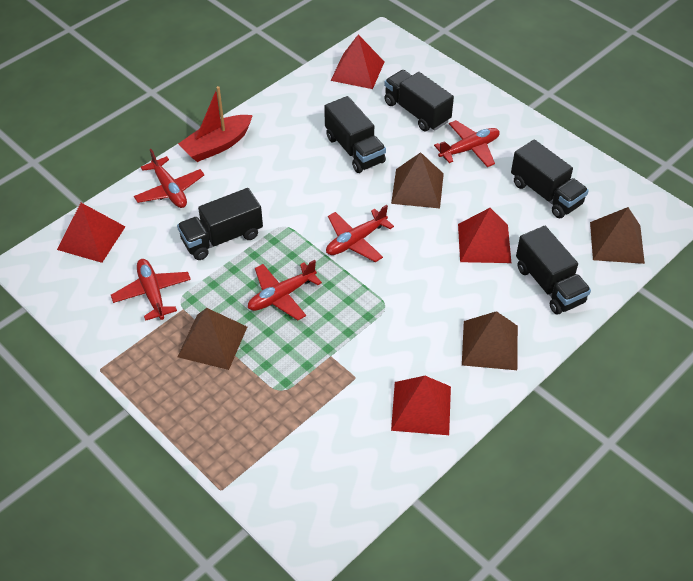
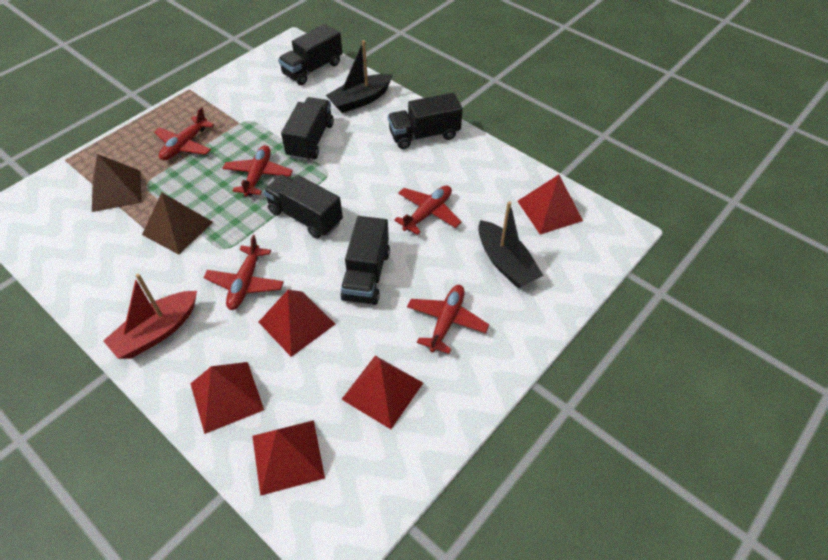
black boat: none = 0 -> [326,40,393,113] [478,201,544,288] = 2
brown pyramid: [177,308,247,370] [391,152,444,209] [462,311,518,370] [590,207,645,264] = 4 -> [92,154,141,212] [142,193,213,255] = 2
red pyramid: [57,203,125,263] [331,35,385,89] [391,376,451,435] [458,208,511,263] = 4 -> [190,362,264,434] [252,420,325,496] [259,290,335,357] [341,356,423,429] [518,175,583,234] = 5

